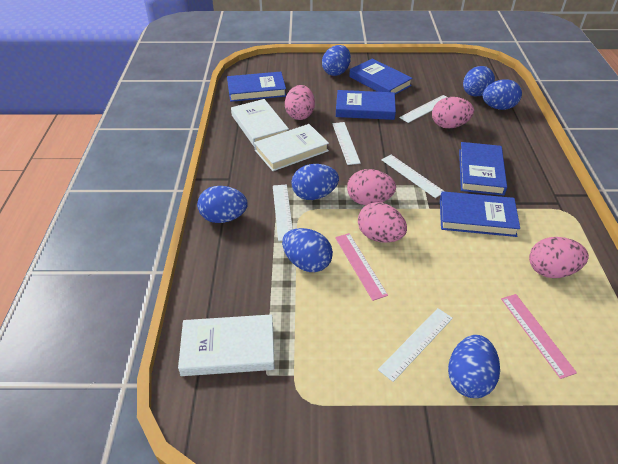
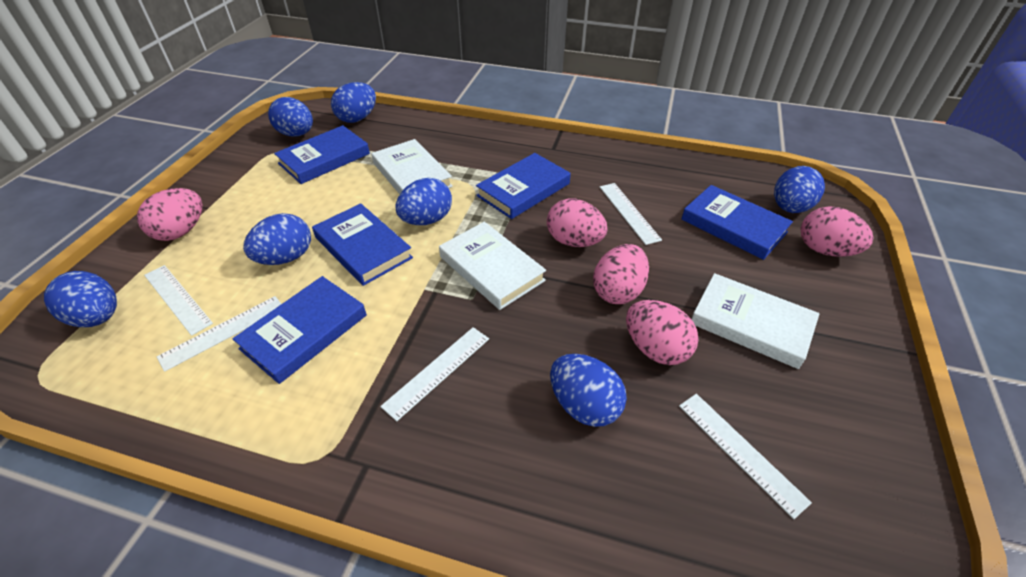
pink ruler: [335,233,388,301] [501,294,577,379] = 2 -> none = 0

